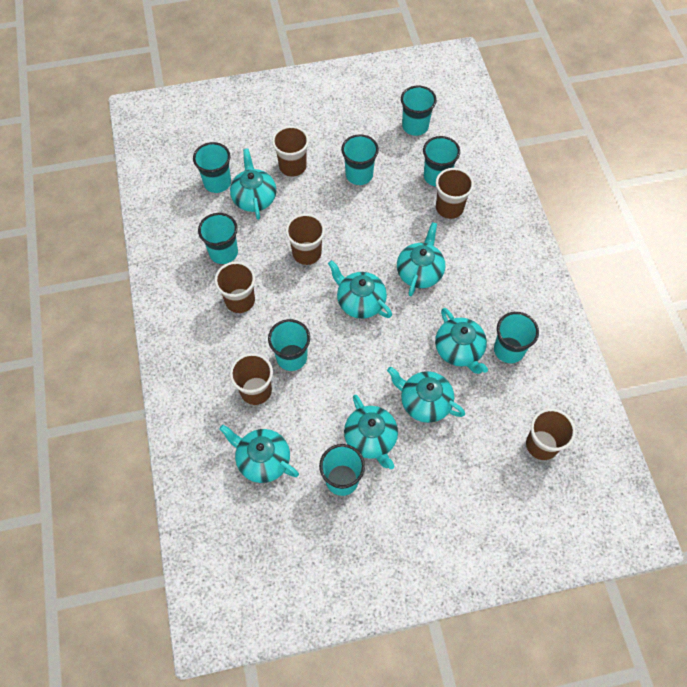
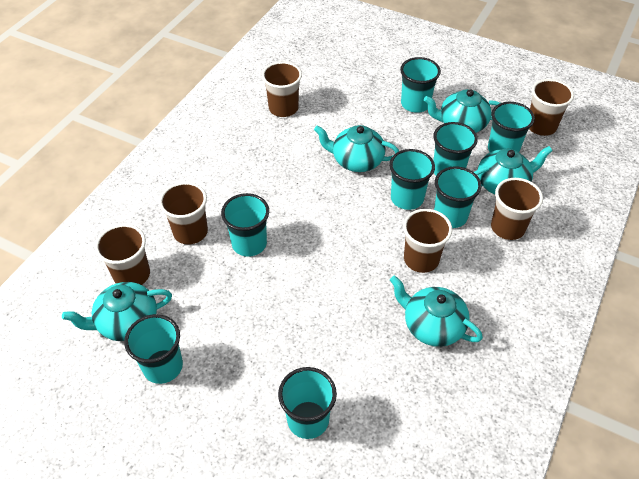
turquoise teapot: [219,425,299,483] [230,148,276,220] [328,260,392,319] [344,395,398,469] [387,366,465,423] [397,222,445,296] [435,308,488,374] = 7 -> [62,282,172,341] [314,125,399,172] [390,276,483,347] [424,89,500,133] [474,146,553,194] = 5

